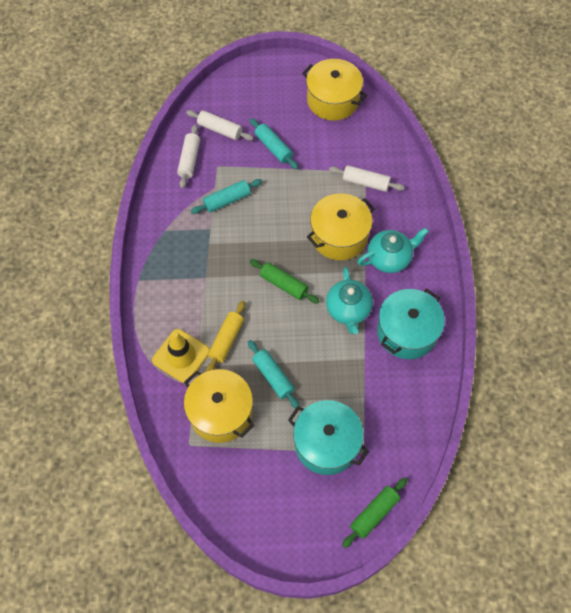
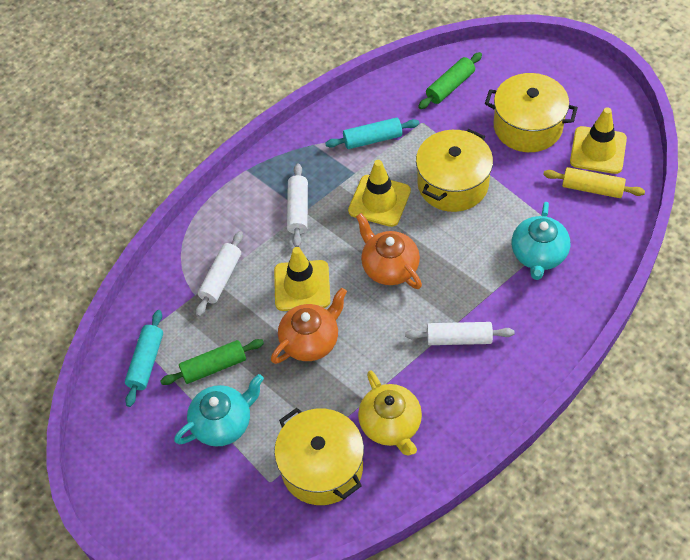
orange teapot: none = 0 -> [271,288,347,364] [356,213,422,289] = 2
turquoise pot: [288,400,369,475] [377,289,445,359] = 2 -> none = 0
turquoise rolling pin: [191,179,262,214] [248,340,300,409] [250,118,298,169] = 3 -> [125,310,163,407] [325,117,419,149] = 2
yellow teapot: none = 0 -> [358,370,422,456] = 1
yellow traffic cone: [152,329,210,383] = 1 -> [274,247,330,311] [348,160,411,227] [570,107,627,174] = 3

